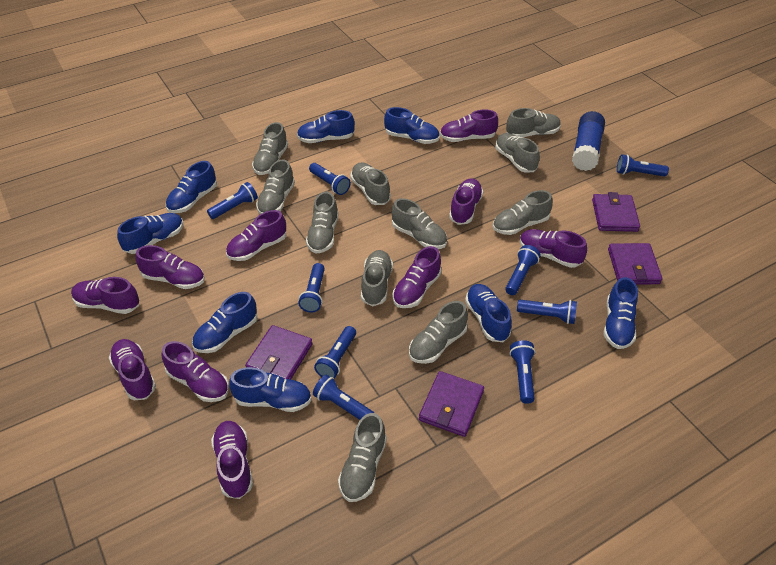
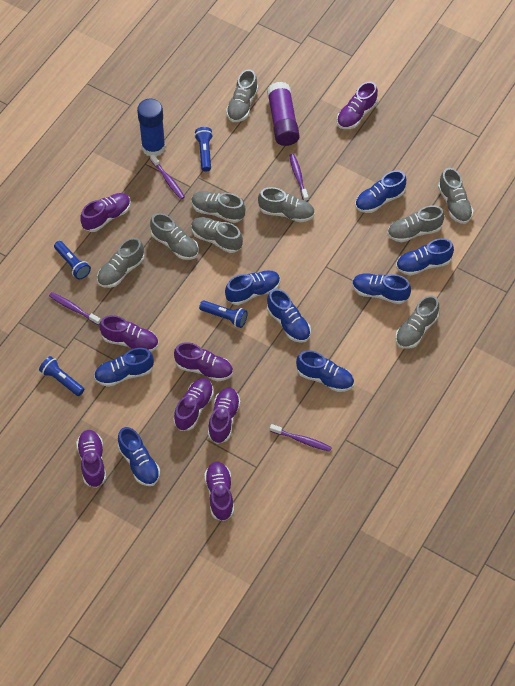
blue flashlight: [207,182,258,219] [298,263,325,313] [309,163,351,195] [313,375,374,420] [314,326,356,378] [505,245,541,295] [510,340,536,404] [517,300,577,324] [617,154,669,177] = 9 -> [39,356,84,396] [54,241,91,280] [194,127,213,172] [199,300,248,328] = 4
grey shoe: [252,122,288,175] [256,160,295,214] [306,192,339,254] [338,413,387,502] [350,162,391,205] [361,250,393,306] [392,198,447,249] [409,301,468,364] [493,190,553,235] [495,133,540,173] [506,108,561,137] = 11 -> [97,238,145,288] [150,213,199,260] [191,191,246,223] [191,217,243,253] [226,69,258,122] [258,187,315,222] [387,205,445,243] [395,296,439,349] [438,168,474,224] = 9
purple glue stick: none = 0 -> [267,82,299,146] = 1
purple shoe: [71,277,139,314] [109,339,156,400] [135,245,205,289] [161,341,229,402] [211,421,253,499] [226,210,286,261] [392,246,441,308] [440,109,498,142] [449,178,483,225] [520,229,587,268] = 10 -> [76,430,106,488] [80,193,131,232] [99,315,158,352] [174,342,233,381] [174,378,214,431] [204,462,234,521] [208,388,241,444] [337,82,378,129] = 8
purple toothbrush: none = 0 -> [49,292,101,325] [150,154,185,199] [270,424,332,452] [289,154,309,201] = 4
purple wallet: [245,325,313,380] [419,371,484,437] [592,192,640,232] [608,243,662,285] = 4 -> none = 0

